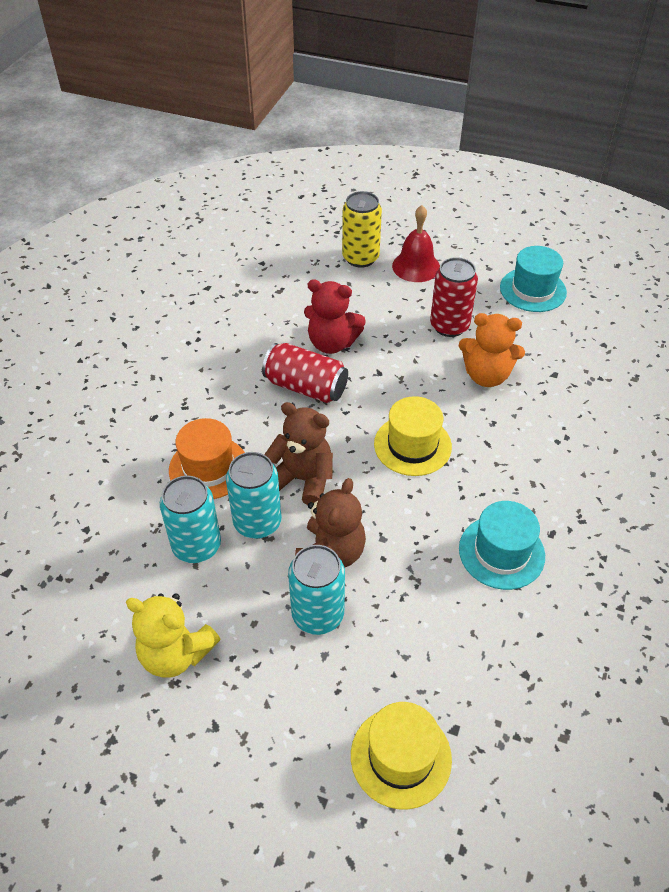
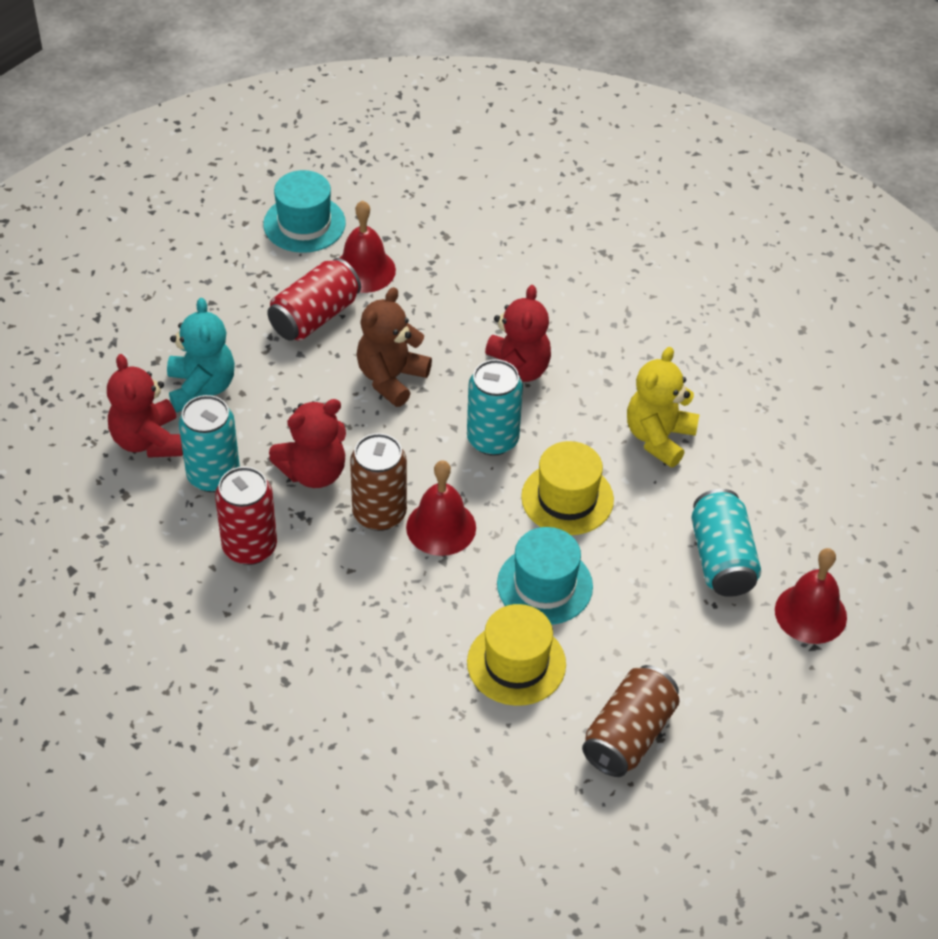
brown can: none = 0 -> [350,433,407,531] [582,665,680,777] = 2
brown teddy bear: [264,402,333,505] [295,478,366,568] = 2 -> [357,287,432,407] = 1
orange hat: [169,418,245,499] = 1 -> none = 0
orange teddy bear: [459,313,525,387] = 1 -> none = 0
red bell: [392,205,440,282] = 1 -> [339,200,396,293] [406,460,476,556] [775,548,847,644] = 3
red teddy bear: [304,279,366,354] = 1 -> [107,354,183,458] [269,399,346,488] [485,285,551,382] = 3
turquoise teddy bear: none = 0 -> [167,298,235,413] = 1
yellow can: [342,191,382,268] = 1 -> none = 0

